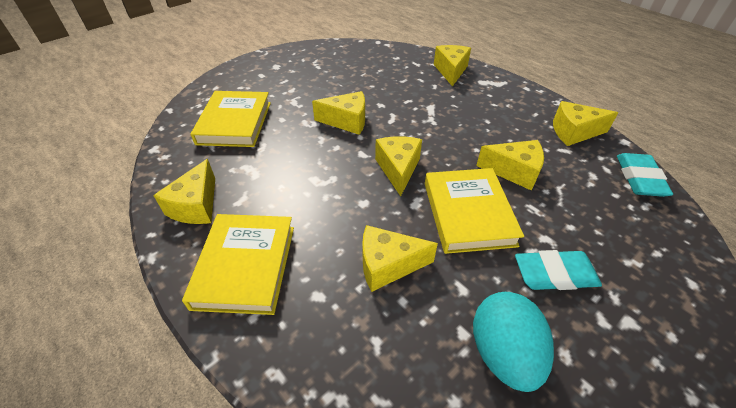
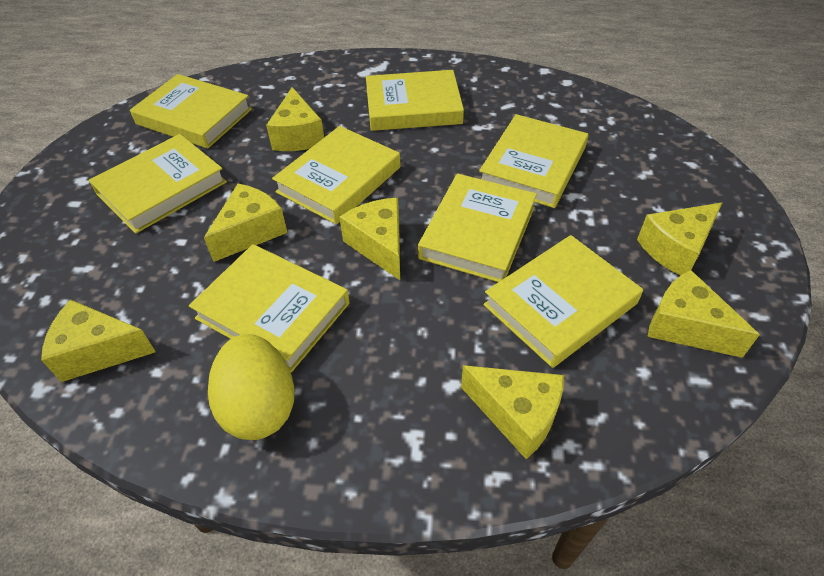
turquoise egg: [473,292,554,392] = 1 -> none = 0
turquoise eraser: [515,250,602,290] [617,153,673,197] = 2 -> none = 0
yellow book: [182,214,294,315] [191,91,271,147] [425,168,524,254] = 3 -> [89,134,227,234] [130,74,252,149] [189,244,350,372] [272,126,400,224] [366,70,464,131] [418,174,537,282] [479,114,588,208] [484,235,643,368] = 8
yellow egg: none = 0 -> [208,334,295,440] = 1

